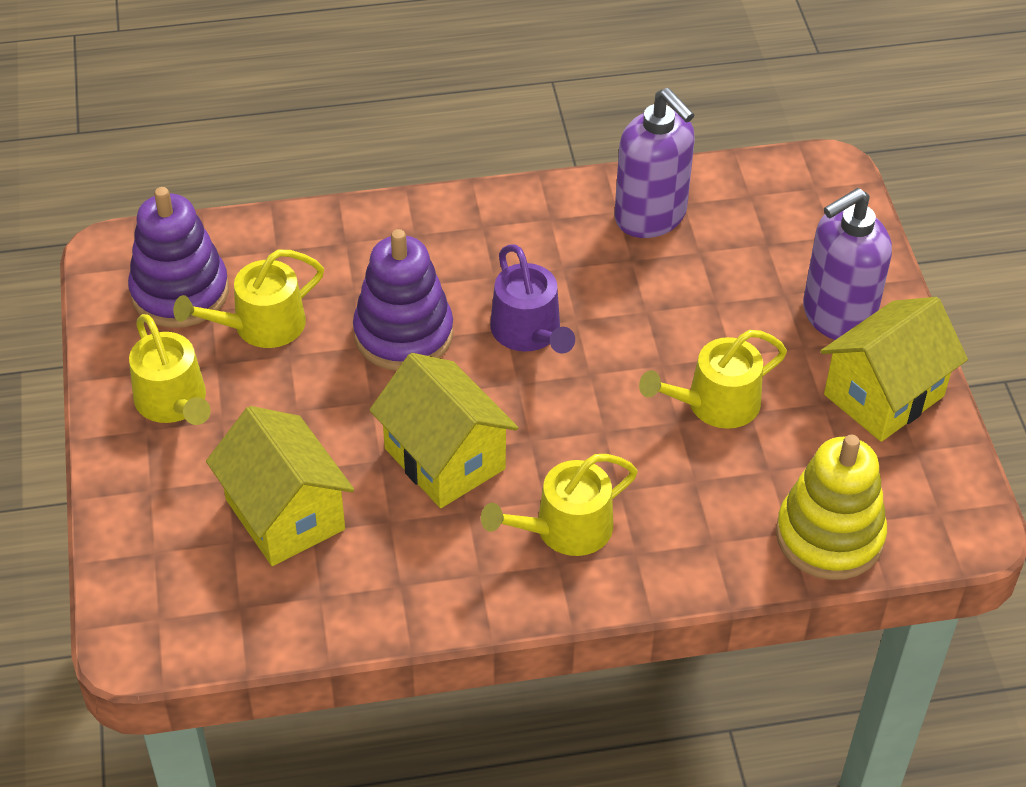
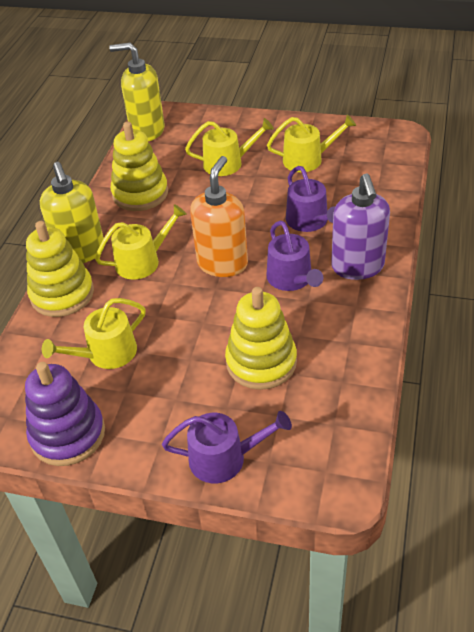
orange soap dispenser: none = 0 -> [190,156,248,277] = 1
purple soap dispenser: [615,88,695,238] [803,188,892,340] = 2 -> [331,173,390,280] = 1
purple stacking toy: [128,187,229,328] [353,229,453,371] = 2 -> [25,362,105,466] = 1
purple watering can: [490,244,575,354] = 1 -> [162,411,292,483] [267,220,323,291] [286,166,335,232] = 3
yellow house: [206,406,354,566] [369,353,518,508] [820,297,968,442] = 3 -> none = 0
yellow soap dispenser: none = 0 -> [40,162,104,263] [109,43,165,141] = 2
yellow stacking toy: [776,435,887,580] = 1 -> [26,221,94,317] [110,122,168,211] [225,287,297,390] = 3

